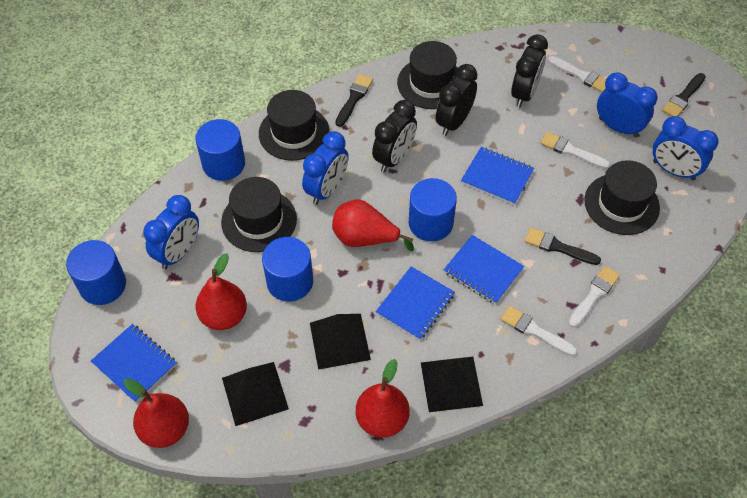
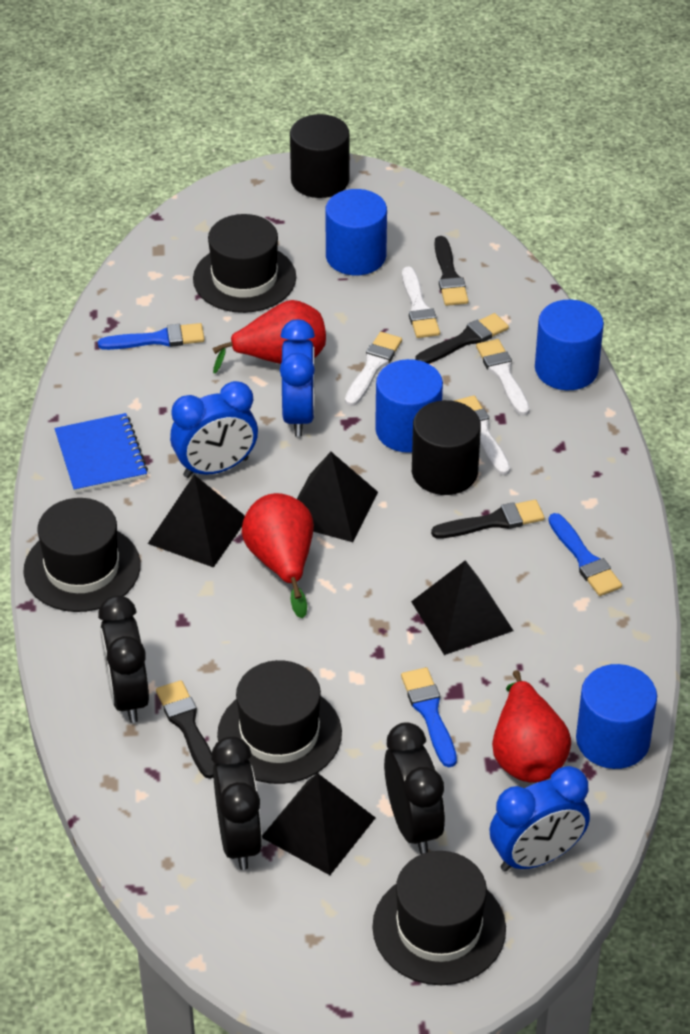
black brush: [336,74,373,127] [525,228,601,265] [662,73,706,116] = 3 -> [156,680,214,779] [415,313,509,364] [431,500,545,539] [434,236,469,306] = 4
black cylinder: none = 0 -> [290,114,350,198] [412,400,481,495] = 2
black pyramid: [222,362,289,426] [310,314,371,370] [421,357,483,412] = 3 -> [148,475,245,568] [262,773,376,875] [297,452,378,542] [411,560,514,655] = 4
blue brush: none = 0 -> [98,323,205,350] [401,667,457,767] [548,513,622,596] = 3
blue clock: [143,195,199,269] [302,131,349,205] [597,72,658,138] [653,116,719,180] = 4 -> [170,381,258,478] [280,319,315,437] [489,766,590,872] = 3
blue notebook: [91,324,177,403] [376,266,455,340] [443,235,524,304] [461,147,534,205] = 4 -> [54,413,148,493] = 1
red pear: [124,378,189,448] [196,253,247,330] [332,199,414,252] [356,359,409,438] = 4 -> [212,300,326,373] [242,493,314,619] [492,670,571,783] = 3

